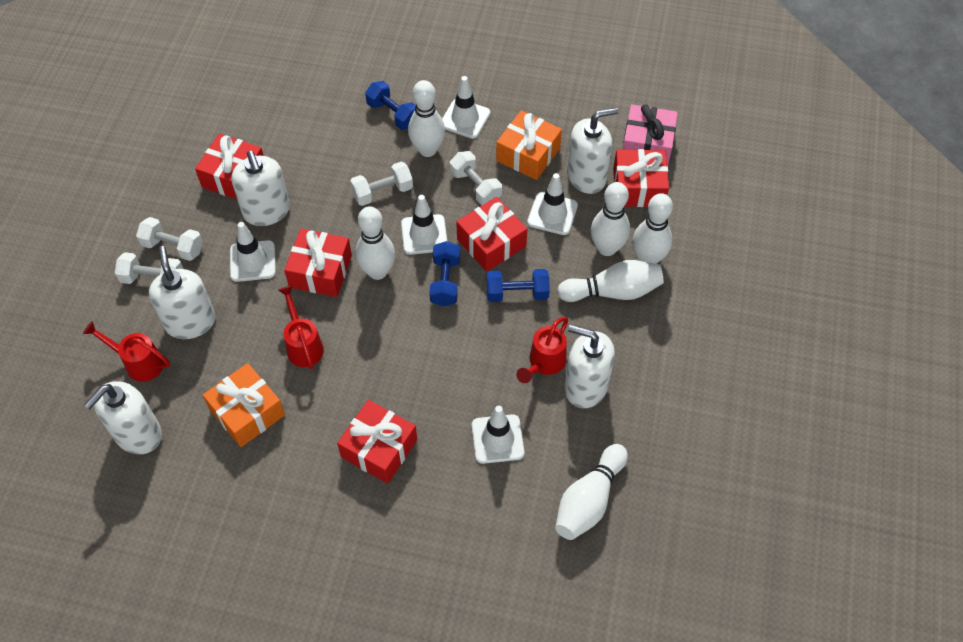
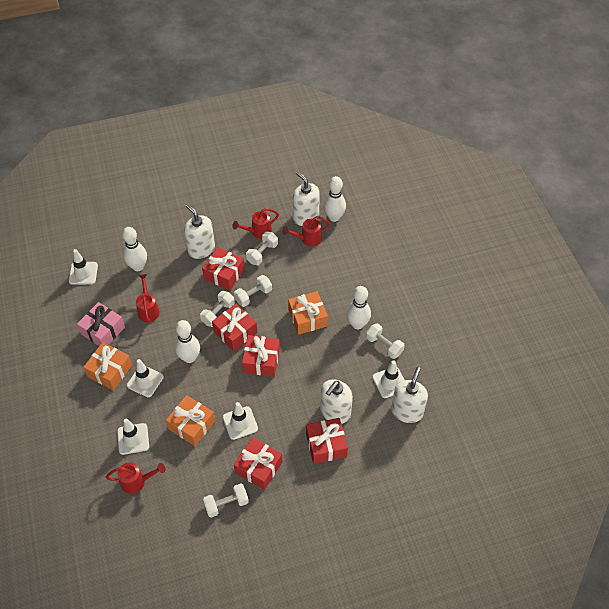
blue dumbbell: [365,81,416,130] [429,241,460,307] [487,269,550,302] = 3 -> none = 0
orange gift: [203,363,285,447] [496,110,562,180] = 2 -> [83,342,132,390] [166,395,215,446] [288,291,328,335] = 3
red watering can: [83,321,170,382] [278,285,324,369] [516,317,568,383] = 3 -> [106,463,165,494] [136,274,160,323] [232,208,279,239] [282,216,330,246] = 4
white bowling pin: [355,206,395,280] [408,80,445,157] [555,444,628,540] [557,260,664,302] [591,182,630,256] [632,193,673,264] = 6 -> [122,227,147,271] [175,320,200,363] [324,176,346,222] [347,286,371,329] = 4
white dumbbell: [115,252,183,284] [136,217,203,261] [350,162,413,206] [450,151,502,206] = 4 -> [200,291,235,327] [203,483,249,517] [234,275,272,307] [246,232,278,265] [366,323,405,359] = 5
white soap dispenser: [84,381,162,454] [149,246,216,339] [231,151,290,226] [565,325,615,408] [567,107,618,194] = 5 -> [184,204,215,259] [293,171,320,226] [320,380,353,424] [391,367,428,423] = 4

